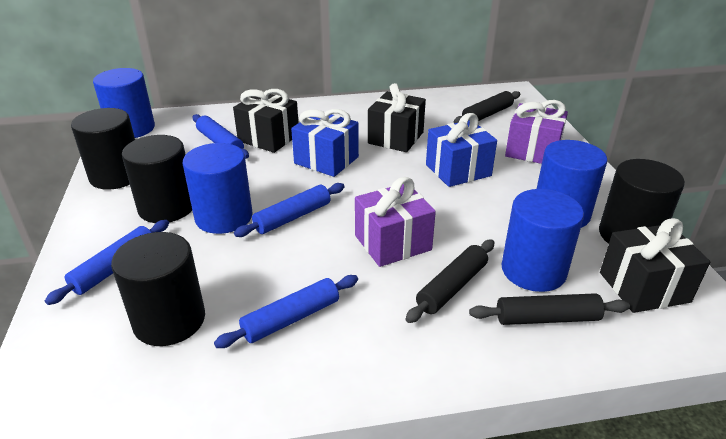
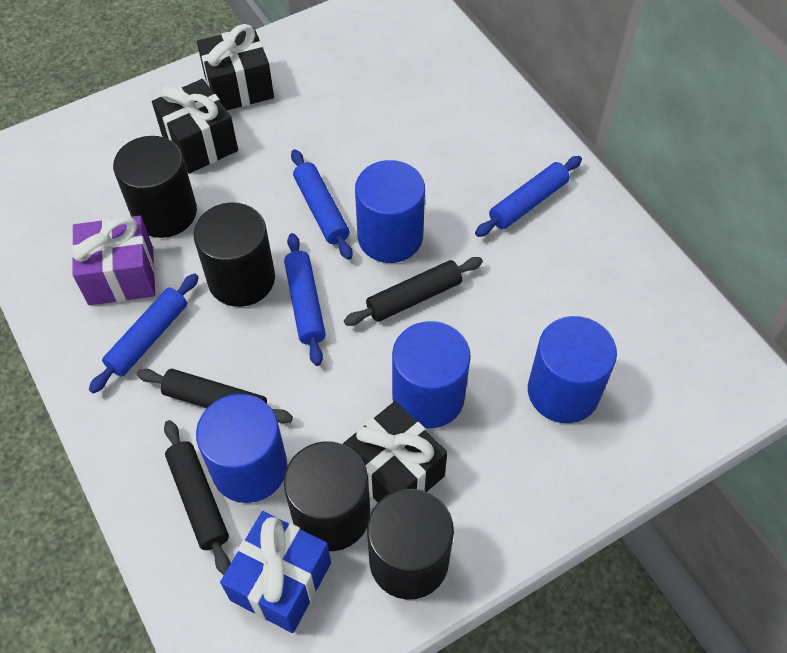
blue gift: [291,109,359,177] [426,113,497,187] = 2 -> [220,511,331,633] = 1
purple gift: [355,177,436,267] [505,100,568,164] = 2 -> [71,216,155,305] = 1

